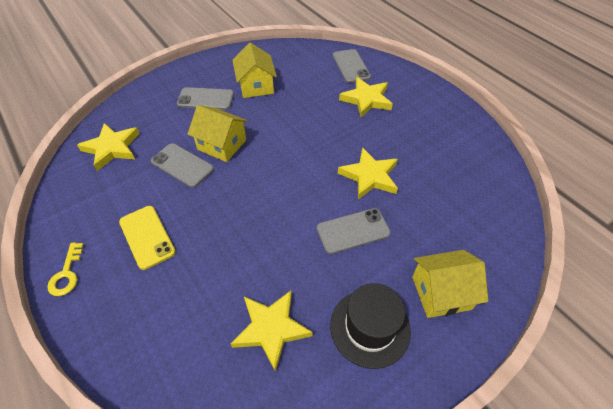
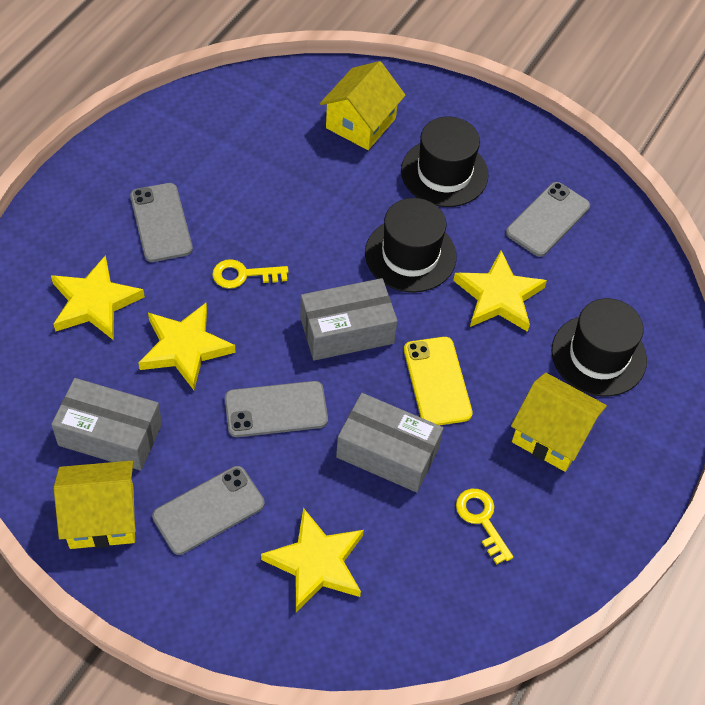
black hat: [330,283,411,369] = 1 -> [365,198,456,293] [401,116,489,207] [551,298,647,397] = 3
grey box: none = 0 -> [51,378,162,471] [300,278,398,361] [336,393,443,493] = 3
yellow key: [47,242,84,296] = 1 -> [212,259,288,289] [456,489,513,564] = 2

